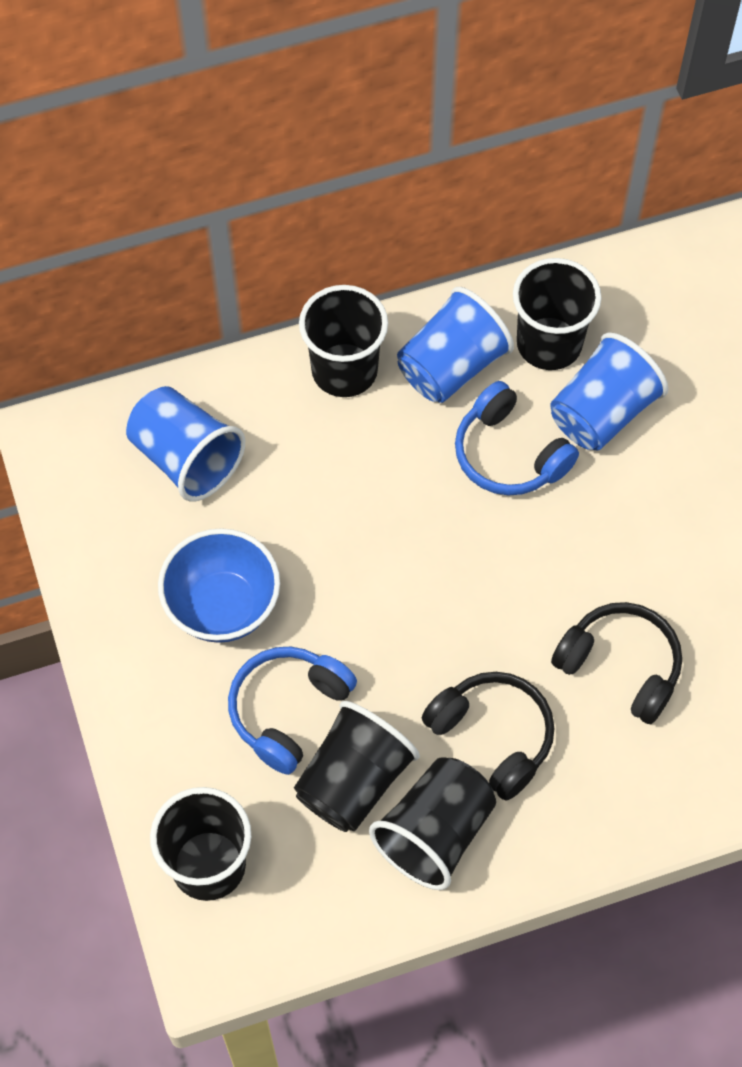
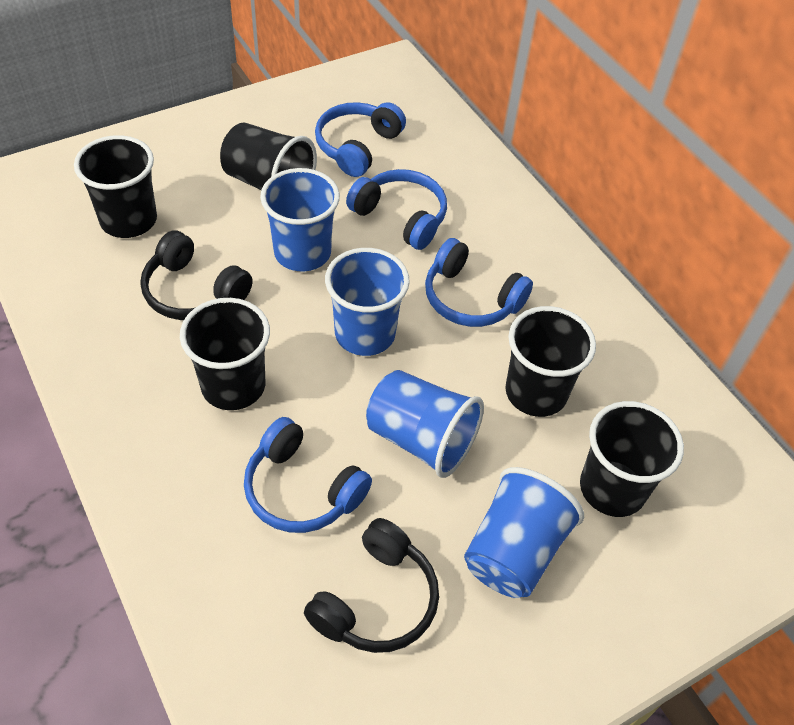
blue bowl: [158,528,280,643] = 1 -> none = 0
blue cup: [126,386,245,502] [397,287,514,403] [550,333,668,451] = 3 -> [260,168,340,271] [325,248,410,356] [366,370,484,478] [464,467,584,598] = 4
blue headphones: [228,647,357,775] [455,381,579,496] = 2 -> [244,417,372,533] [315,102,406,177] [346,169,447,250] [425,238,533,327] = 4

